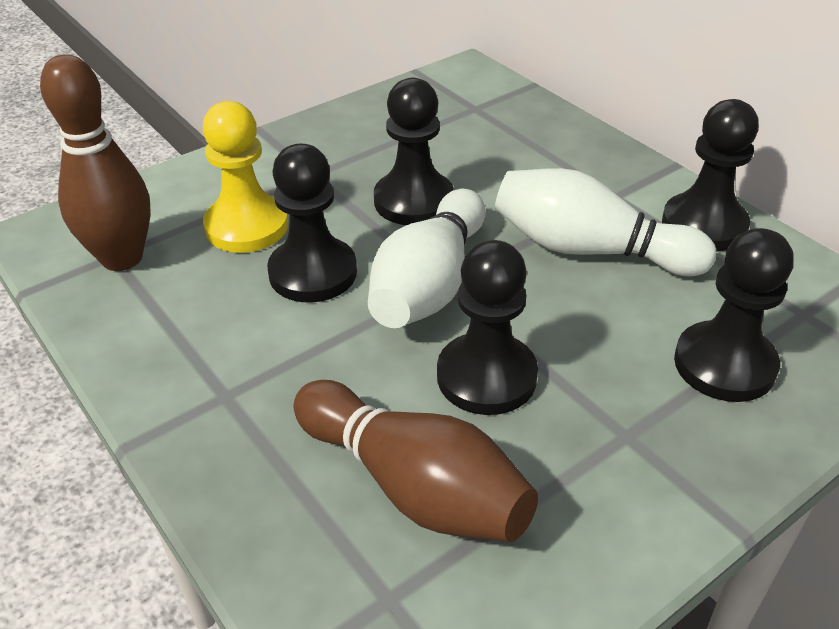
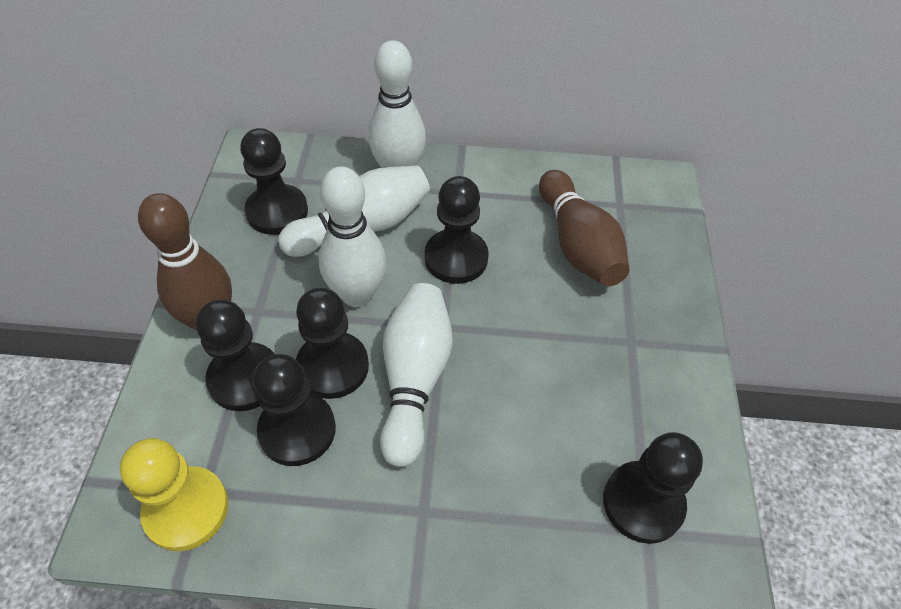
black pawn: [267,144,357,302] [374,78,454,225] [437,240,538,415] [662,99,759,252] [674,228,794,402] = 5 -> [196,300,275,411] [240,128,308,235] [253,354,336,466] [296,288,369,399] [424,176,489,284] [603,432,703,544] = 6
white bowling pin: [368,189,485,328] [495,168,716,276] = 2 -> [278,165,430,257] [319,166,386,307] [368,40,426,168] [380,283,453,467] = 4

